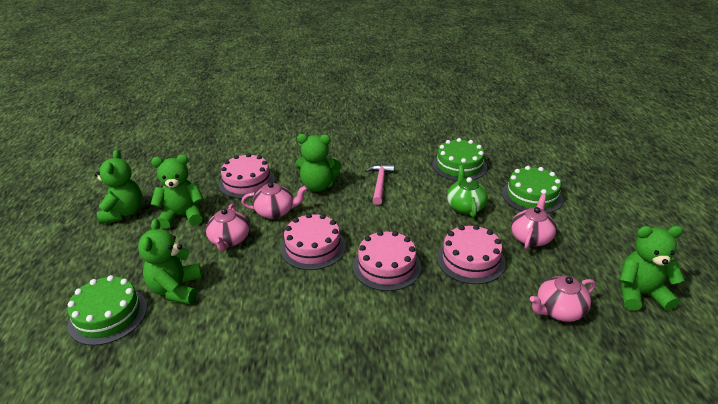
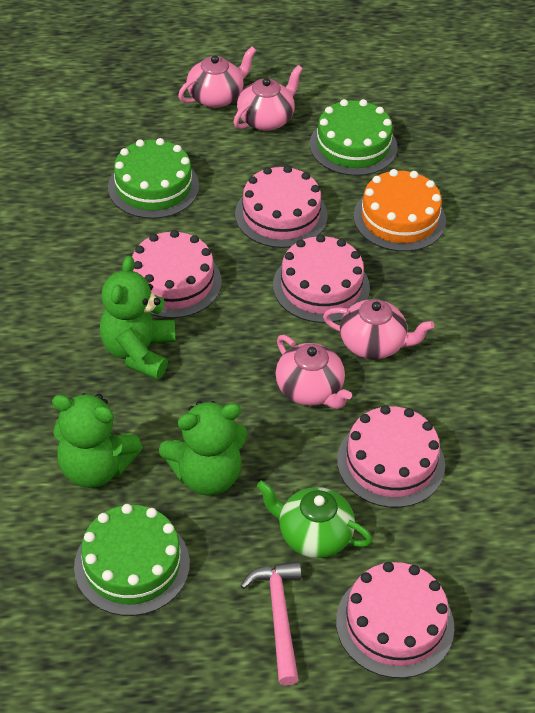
green teddy bear: [95,150,142,224] [138,219,202,304] [151,155,204,229] [295,134,342,192] [620,226,685,311] = 5 -> [52,393,143,488] [100,256,176,380] [159,401,248,496] = 3
orange cake: none = 0 -> [354,169,446,252] = 1
pink cake: [219,153,275,199] [280,213,346,270] [353,231,421,291] [437,225,506,284] = 4 -> [132,230,222,318] [235,165,328,248] [273,234,370,323] [336,562,454,678] [337,405,445,508] = 5

